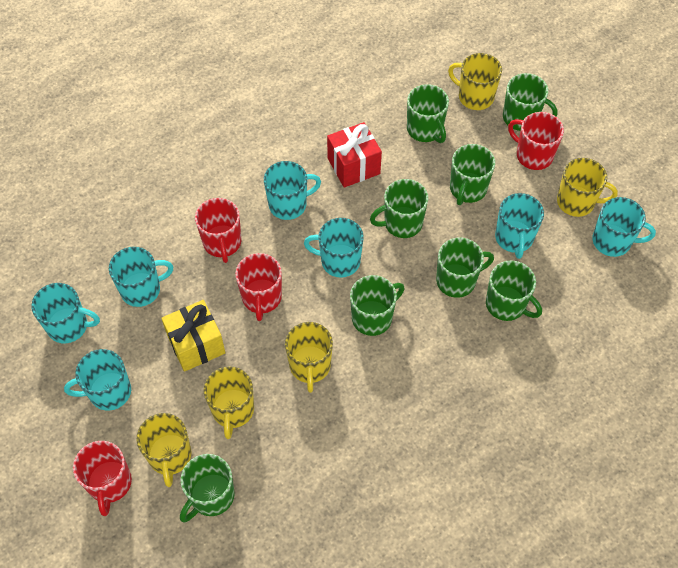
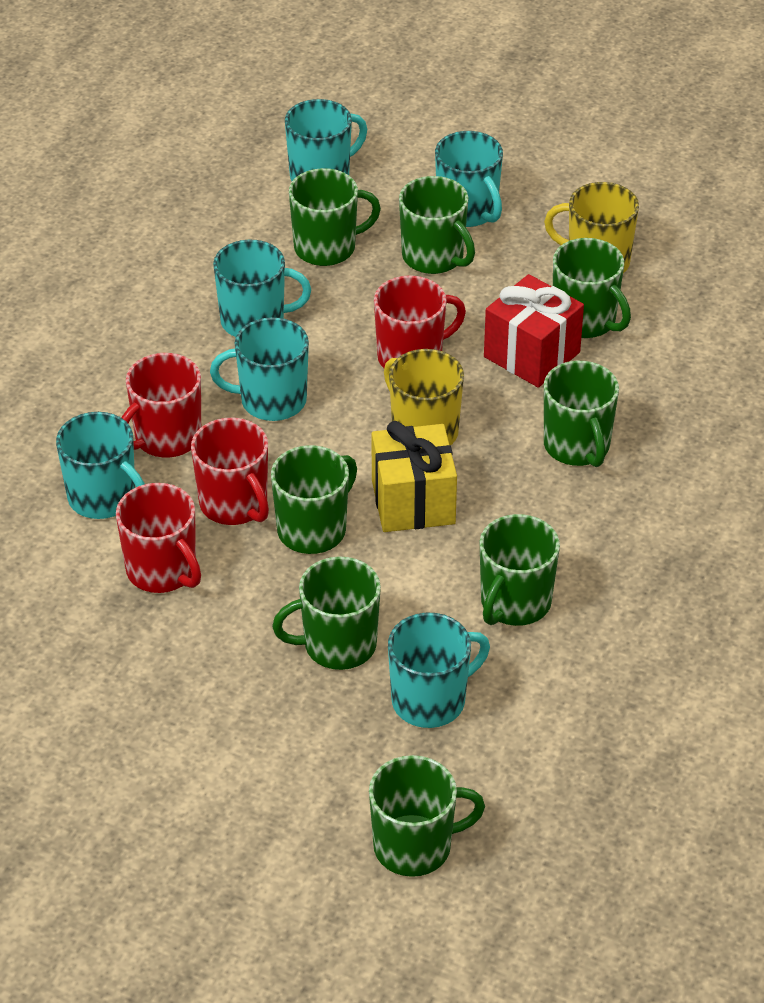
turquoise mug: [31,283,100,343] [64,349,131,411] [109,247,173,307] [264,161,321,220] [304,218,364,278] [495,193,544,259] [592,197,656,257] = 7 -> [56,412,145,519] [210,317,309,421] [213,239,311,337] [285,99,367,181] [388,613,490,728] [435,131,503,227] = 6
yellow mug: [137,413,191,487] [204,366,254,439] [285,322,333,393] [448,53,502,110] [557,158,618,217] = 5 -> [384,349,464,446] [544,182,639,273] = 2

